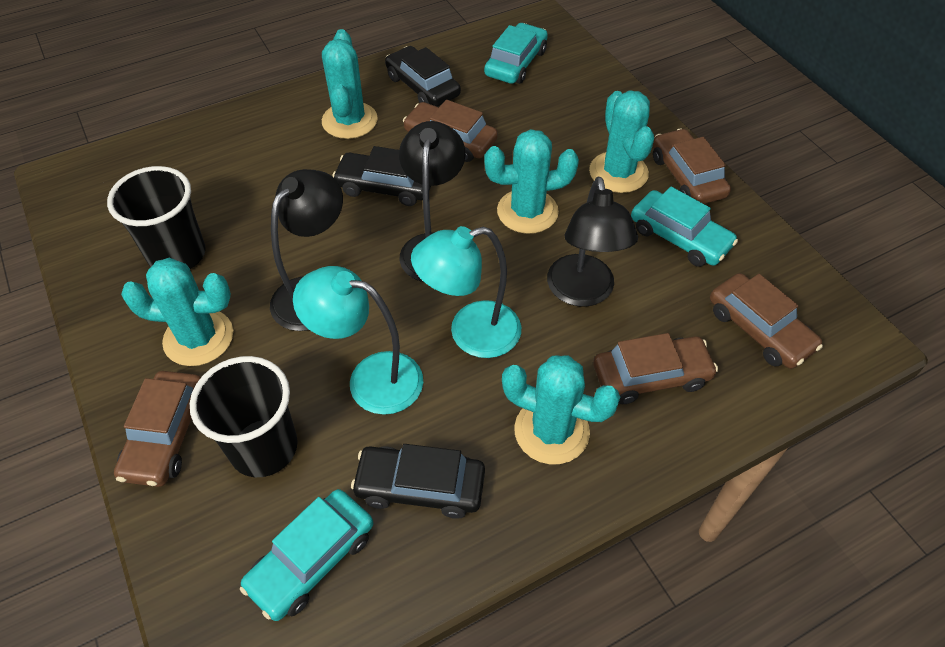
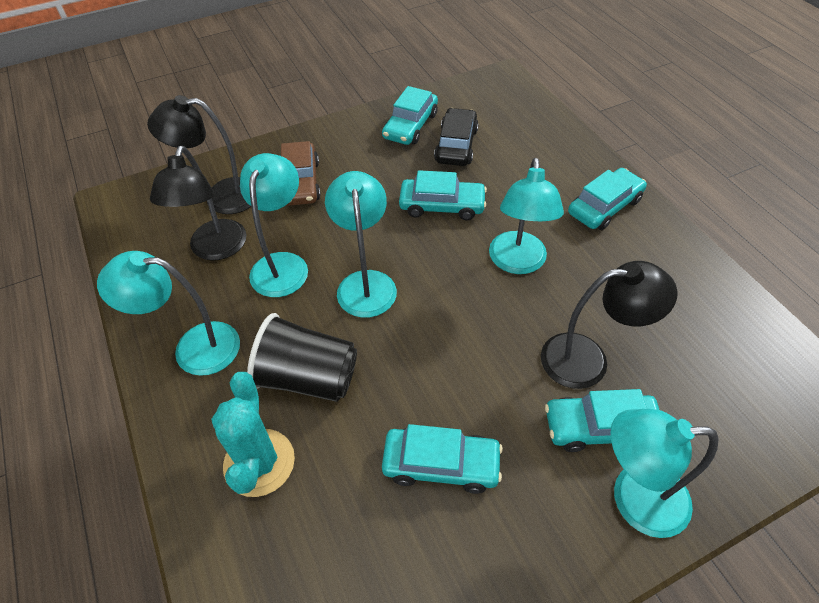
black car: [332,146,431,206] [351,444,485,519] [385,46,461,107] = 3 -> [434,108,479,166] = 1
black cup: [107,166,206,269] [190,356,298,477] = 2 -> [247,313,357,402] = 1
brown car: [114,371,201,487] [403,100,498,162] [593,333,718,404] [653,128,731,204] [710,273,823,369] = 5 -> [280,141,321,206] = 1
turquoise cactus: [121,258,233,366] [322,29,378,139] [484,129,579,234] [502,355,620,464] [589,90,654,193] = 5 -> [211,372,295,497] = 1
turquoise car: [240,489,373,621] [484,23,548,84] [631,187,738,267] = 3 -> [382,86,438,145] [382,424,503,494] [399,170,487,220] [545,389,659,452] [568,168,647,230] = 5
turquoise lamp: [293,266,423,415] [411,226,521,358] = 2 -> [97,251,240,376] [240,153,308,297] [325,171,397,318] [489,158,564,274] [610,409,719,538] = 5

